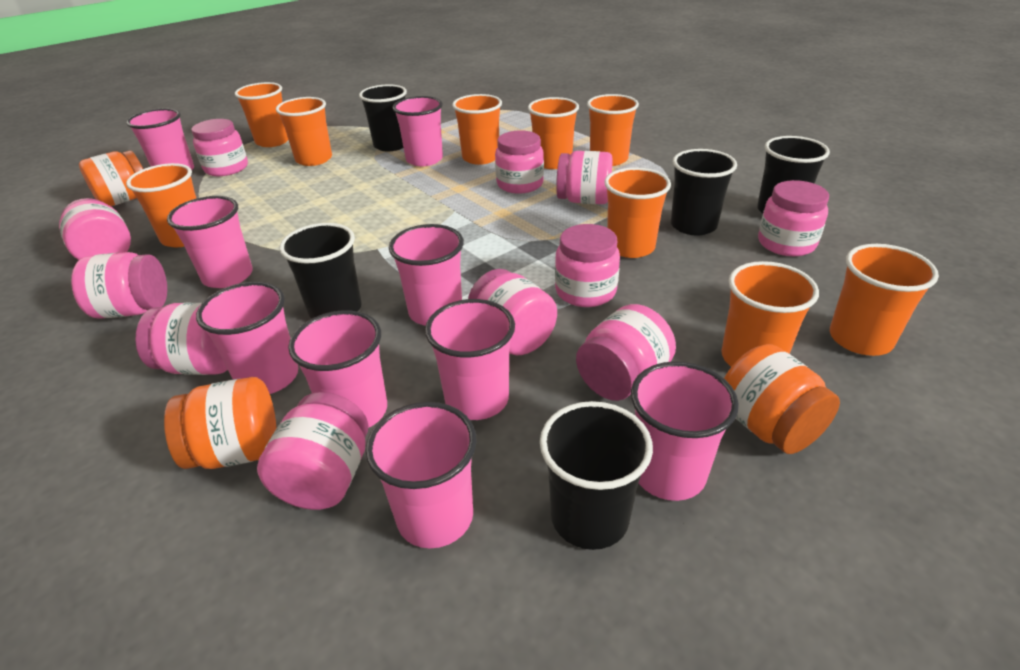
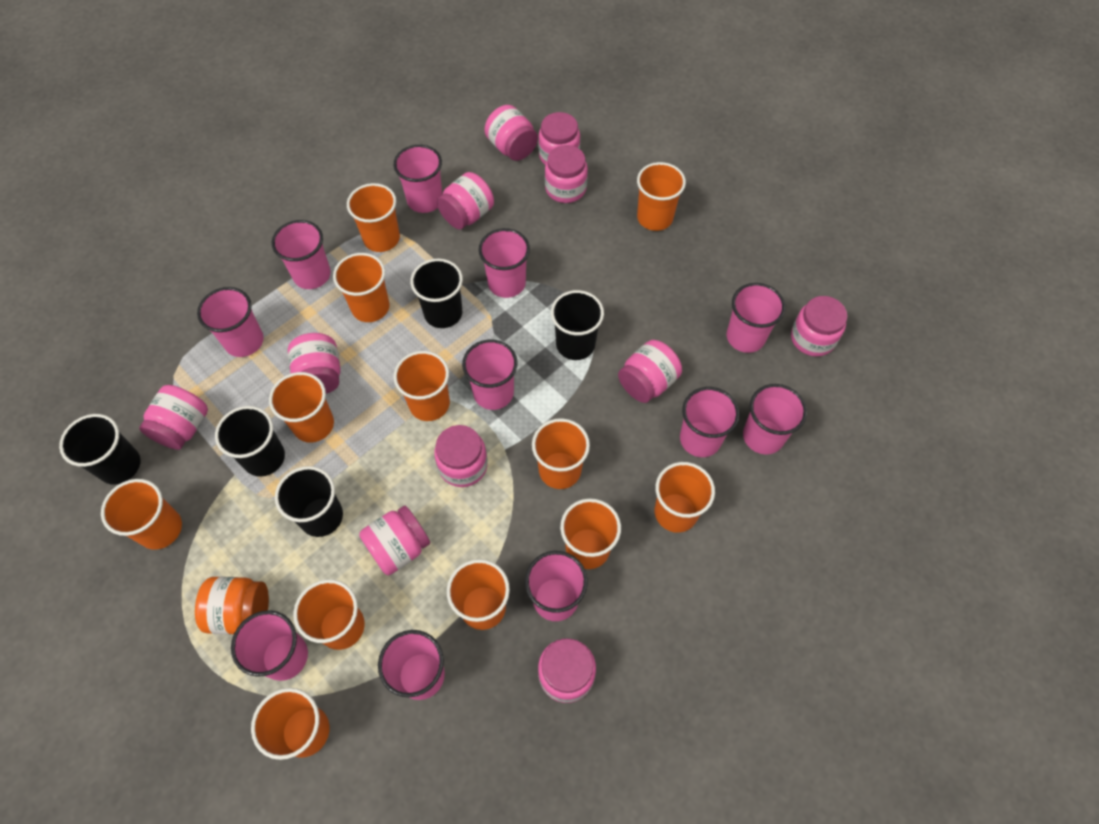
orange cup: [126,163,196,247] [235,82,288,147] [276,97,332,166] [452,94,502,165] [528,97,579,169] [587,94,639,166] [604,167,671,258] [721,261,819,367] [830,244,939,356] = 9 -> [101,479,182,550] [251,688,329,760] [269,372,334,443] [293,579,365,650] [333,253,390,322] [347,183,400,252] [393,351,450,421] [447,559,510,630] [532,418,590,489] [560,498,621,569] [637,162,686,231] [655,462,715,533] = 12
orange jar: [79,151,143,206] [164,377,276,469] [724,344,840,454] = 3 -> [195,577,269,634] = 1
pink cup: [126,108,194,170] [167,196,253,288] [196,282,298,394] [288,310,387,428] [365,402,477,548] [389,224,464,326] [393,96,443,166] [425,299,515,420] [631,361,739,501] = 9 -> [197,287,264,357] [231,610,308,681] [272,220,331,289] [378,630,445,700] [394,145,442,213] [462,340,518,410] [479,228,530,298] [525,551,588,621] [680,387,740,457] [727,283,785,353] [743,384,807,455] = 11

